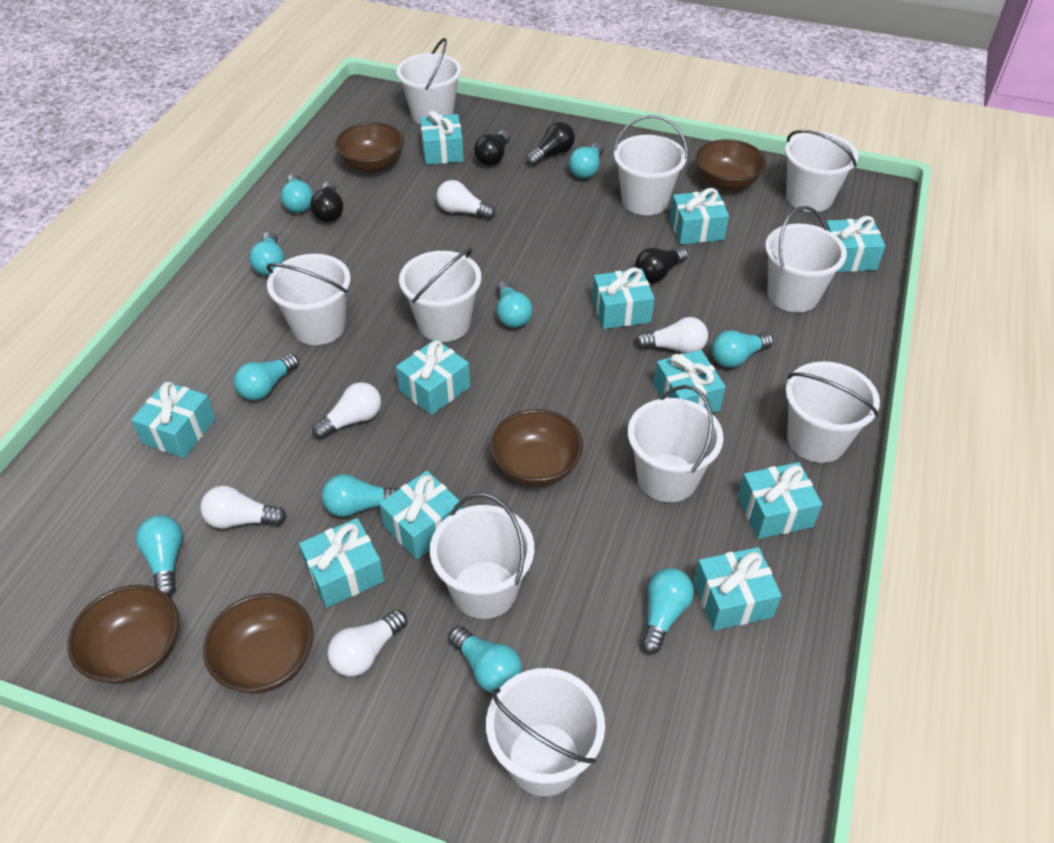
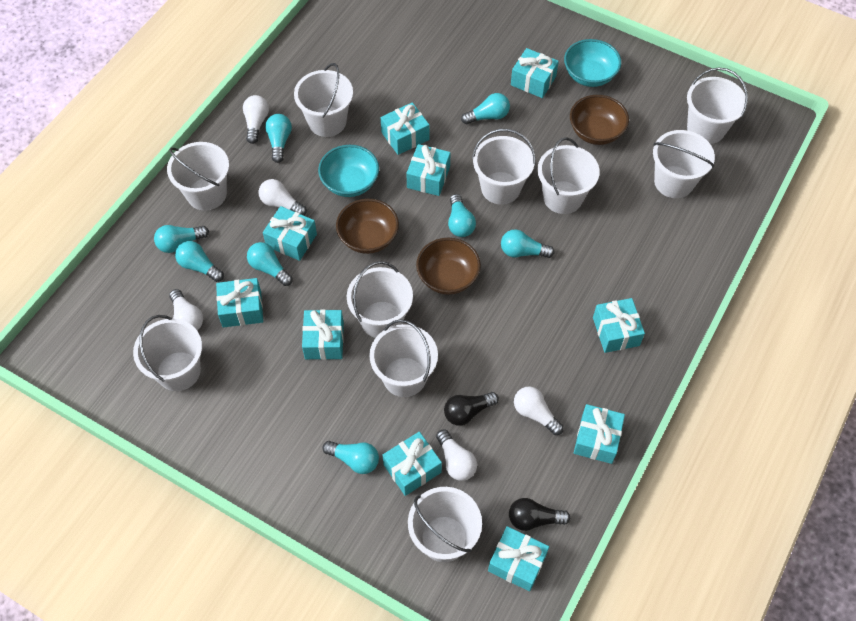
black light bulb: [310,182,343,222] [474,131,510,166] [526,122,575,166] [635,247,688,282] = 4 -> [444,392,499,426] [509,498,570,531] = 2
brown bowl: [67,585,179,684] [203,593,314,693] [335,122,404,173] [490,409,583,487] [696,139,766,191] = 5 -> [336,199,399,254] [416,238,481,295] [570,95,629,145] = 3
turquoise bowl: none = 0 -> [318,145,379,197] [564,39,621,87] = 2
turquoise gift: [131,381,216,458] [299,518,385,608] [379,471,462,559] [396,339,470,415] [420,111,464,165] [592,267,655,329] [654,350,726,413] [670,188,729,244] [693,547,782,631] [738,462,822,539] [826,216,885,272] = 11 -> [216,278,263,327] [263,206,317,261] [302,309,344,360] [381,102,430,155] [383,432,442,496] [406,144,451,196] [488,526,549,591] [511,48,559,98] [574,404,625,464] [593,298,645,353] = 10
turquoise light bulb: [136,515,183,597] [234,354,299,400] [249,232,285,275] [281,174,313,213] [322,474,400,517] [449,626,522,693] [497,281,533,328] [569,143,603,179] [641,568,694,654] [712,330,773,368] = 10 -> [154,225,209,253] [175,241,224,282] [247,242,293,286] [265,114,292,163] [322,441,379,474] [448,194,476,237] [461,93,510,124] [501,229,554,258] = 8

